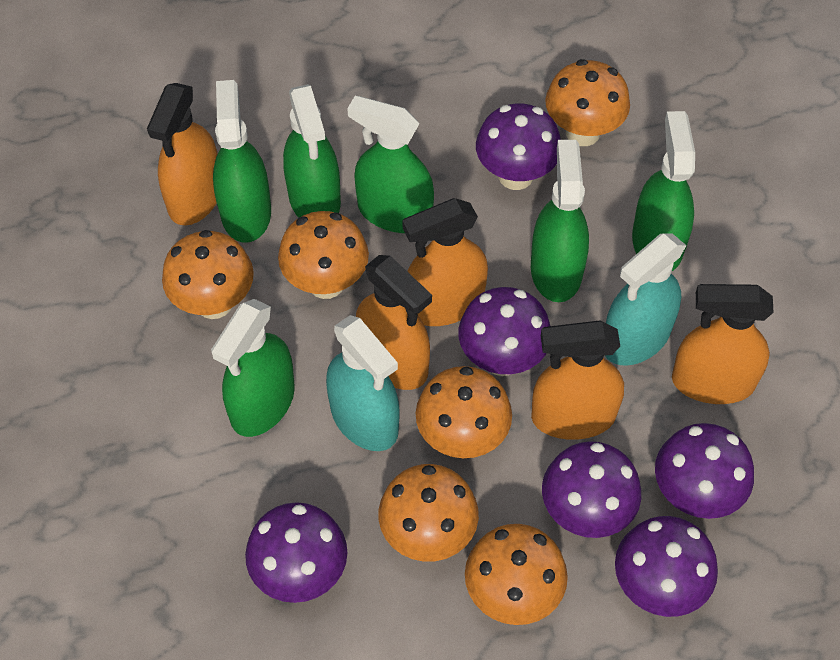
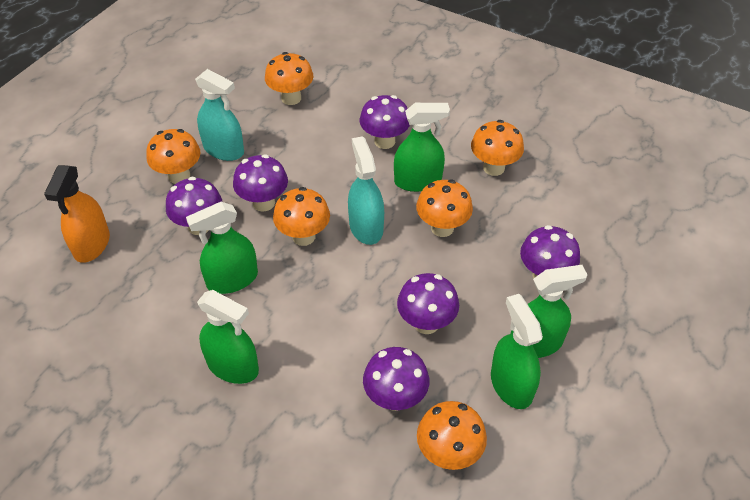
green spray bottle: [211,299,295,437] [213,80,271,243] [283,84,341,217] [347,96,434,233] [531,140,589,302] [632,111,695,271] = 6 -> [186,202,258,294] [197,290,259,384] [394,103,450,192] [491,294,543,409] [511,265,587,358] = 5
orange spray bottle: [147,83,218,225] [356,255,432,390] [402,198,488,326] [531,320,624,440] [672,284,774,404] = 5 -> [44,165,110,263] = 1

